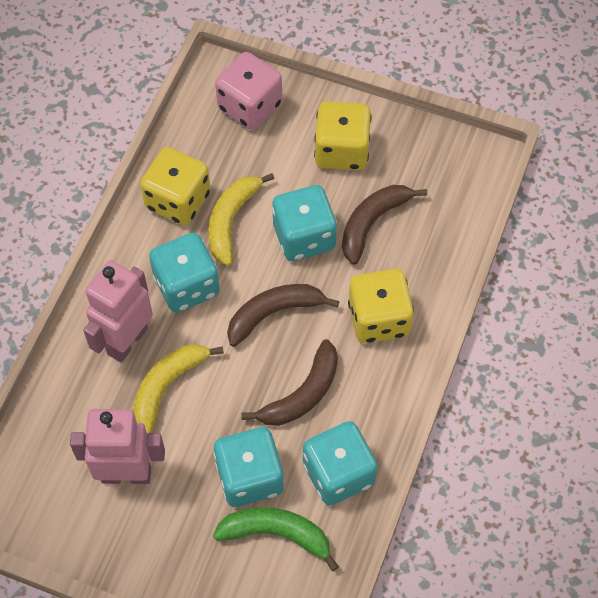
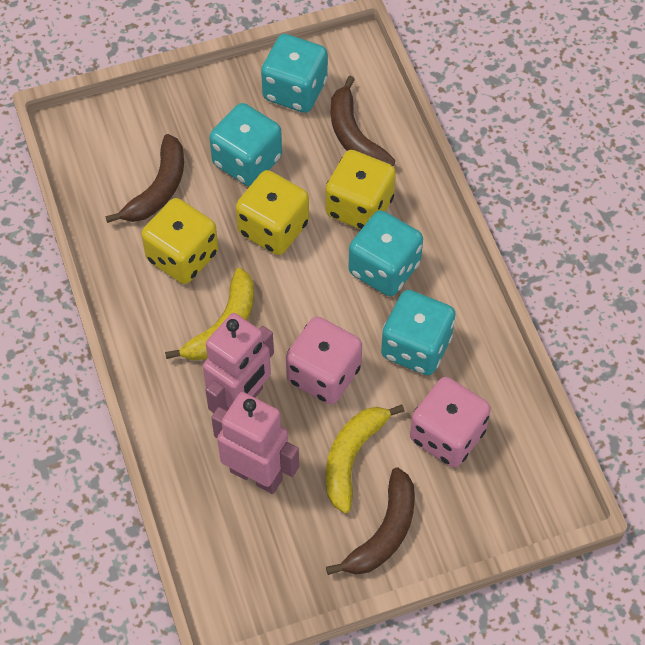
green banana: [213,507,339,571] = 1 -> none = 0
pink dice: [215,52,282,130] = 1 -> [286,316,362,405] [410,377,491,467] = 2

